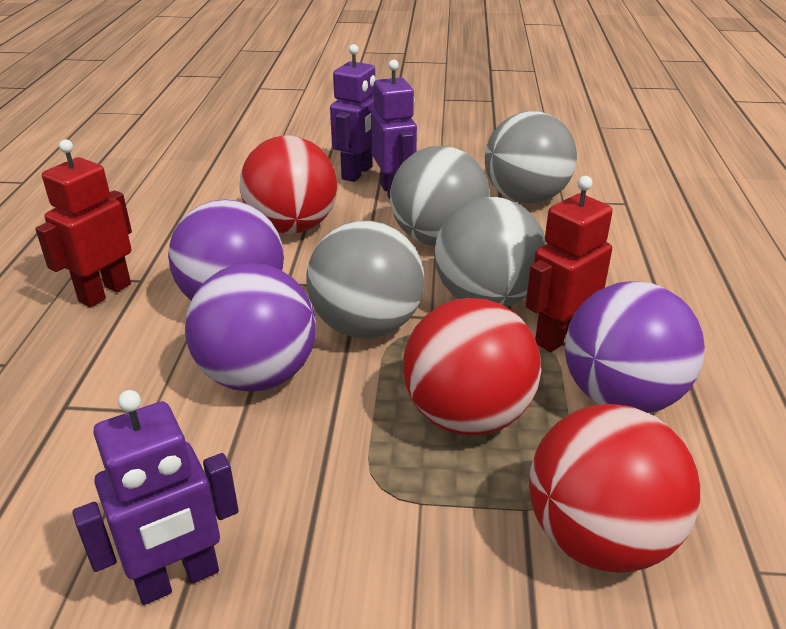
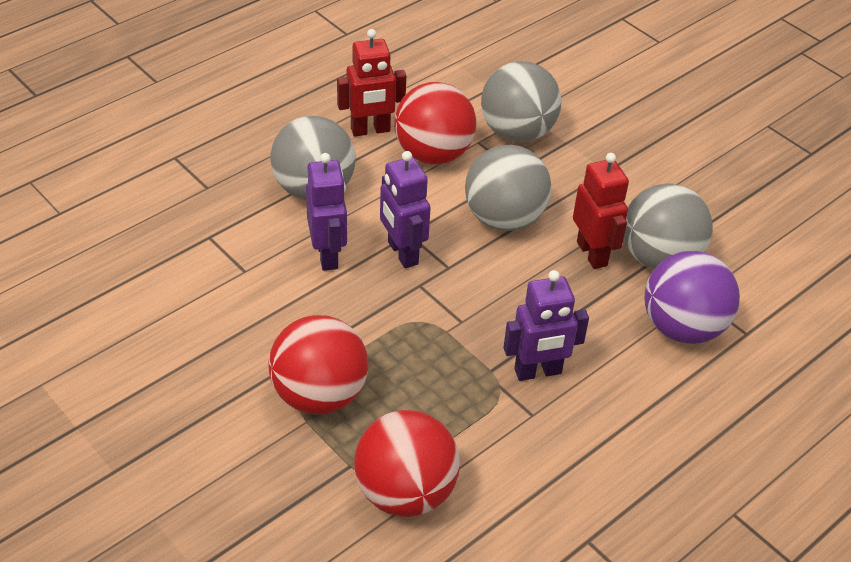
purple ball: [168,199,284,301] [185,263,316,392] [565,281,705,413] = 3 -> [644,251,740,344] = 1

